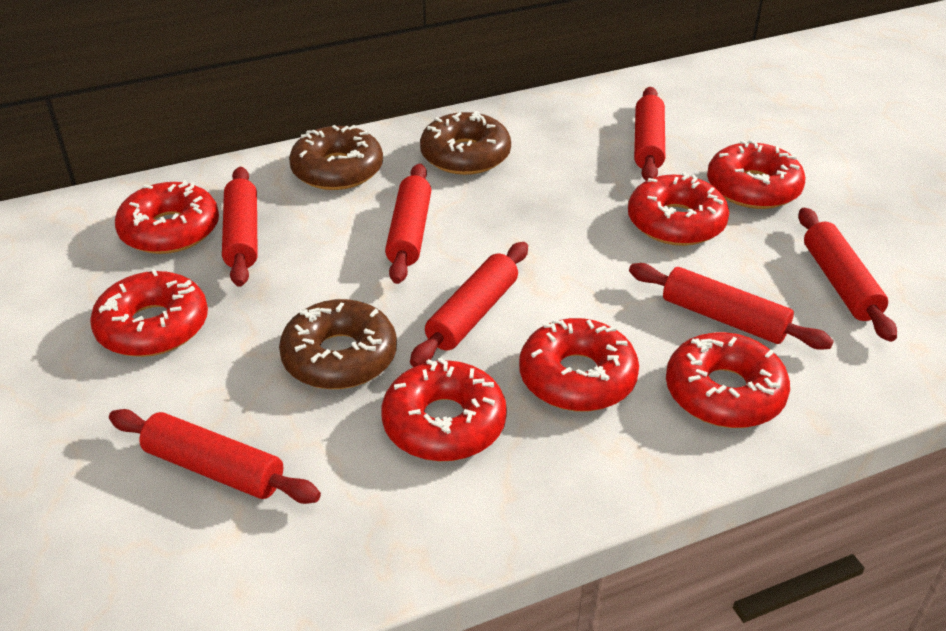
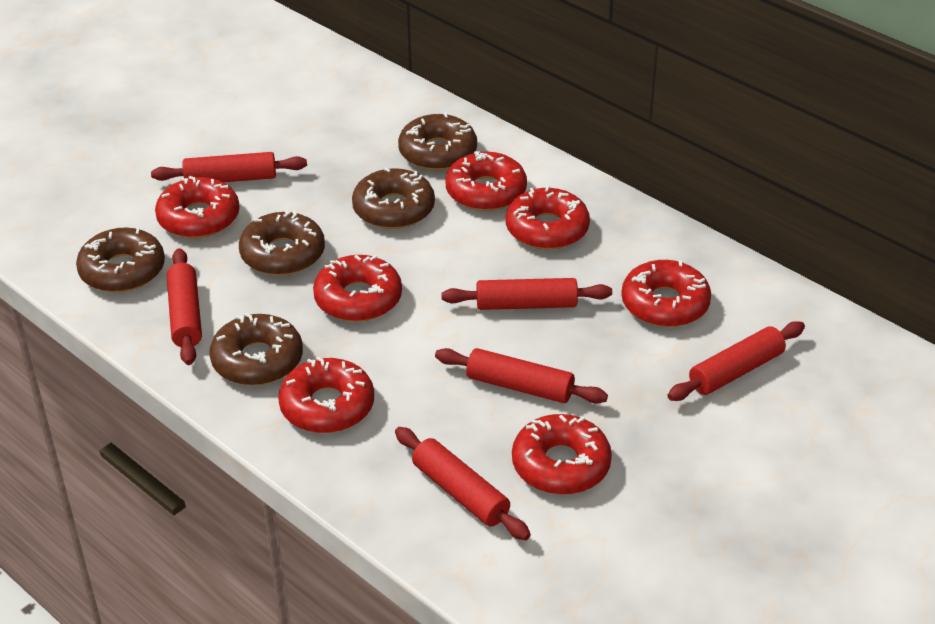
brown donut: [279,299,397,389] [289,125,383,190] [420,111,511,175] = 3 -> [76,228,165,292] [209,313,303,386] [239,209,325,276] [352,167,435,229] [398,112,477,171] = 5
red rolling pin: [109,409,321,504] [222,167,258,287] [385,163,431,284] [410,242,528,367] [629,263,834,350] [634,87,665,181] [798,208,897,342] = 7 -> [151,152,307,182] [167,248,202,365] [395,427,531,540] [435,348,608,404] [442,278,612,310] [667,321,805,401] = 6

